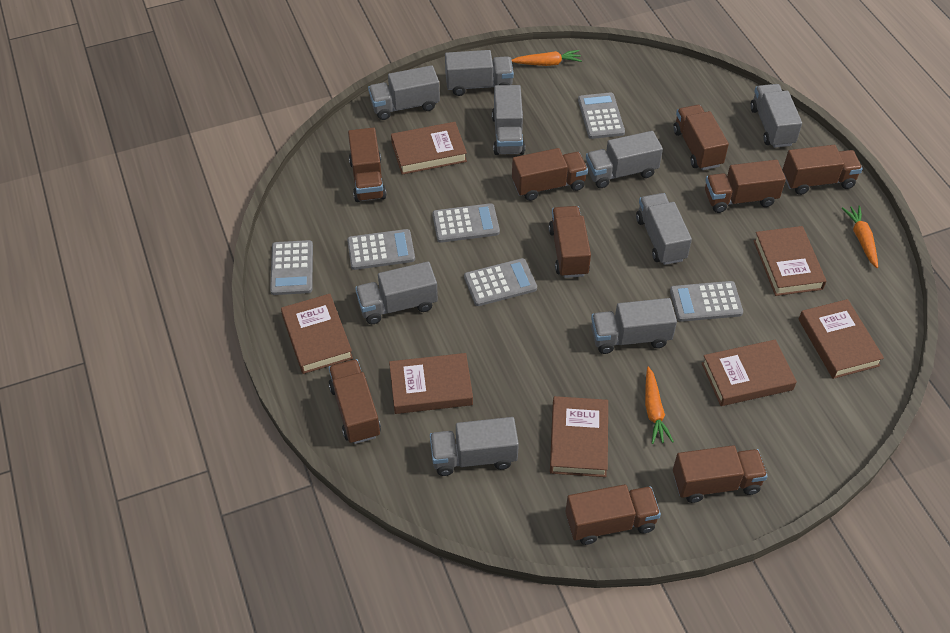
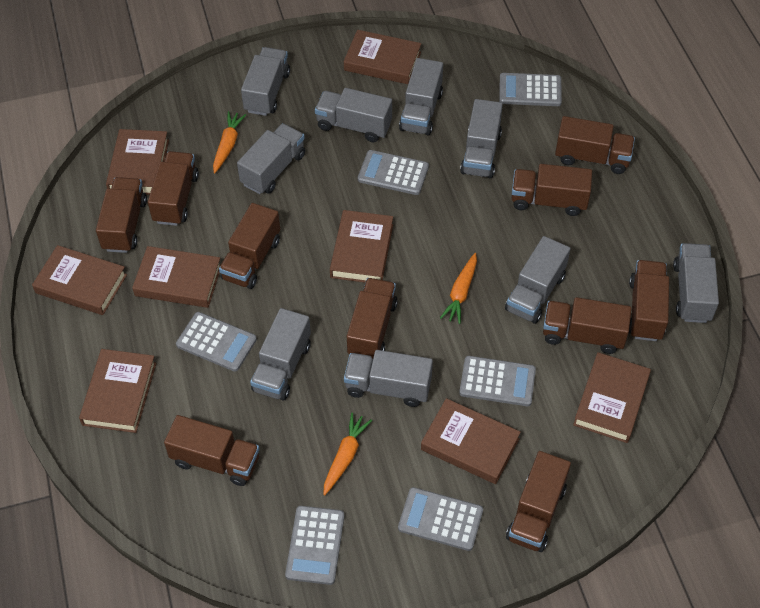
brown book: [281,294,353,374] [389,353,473,414] [391,122,467,175] [550,396,608,477] [702,340,797,406] [753,226,827,296] [799,299,884,379] = 7 -> [32,245,127,315] [79,349,156,433] [106,129,169,195] [132,246,220,308] [330,210,393,283] [344,30,421,84] [421,398,521,484] [573,352,651,443] = 8
brown truck: [329,359,381,444] [348,128,387,202] [512,148,588,201] [549,206,591,278] [565,484,661,545] [673,105,729,170] [673,445,768,503] [705,160,786,213] [783,145,863,195] = 9 -> [96,177,147,253] [148,151,199,226] [164,415,259,486] [219,203,280,289] [347,278,398,360] [506,451,571,552] [512,164,592,216] [543,297,632,354] [555,116,635,174] [629,260,669,341] = 10

